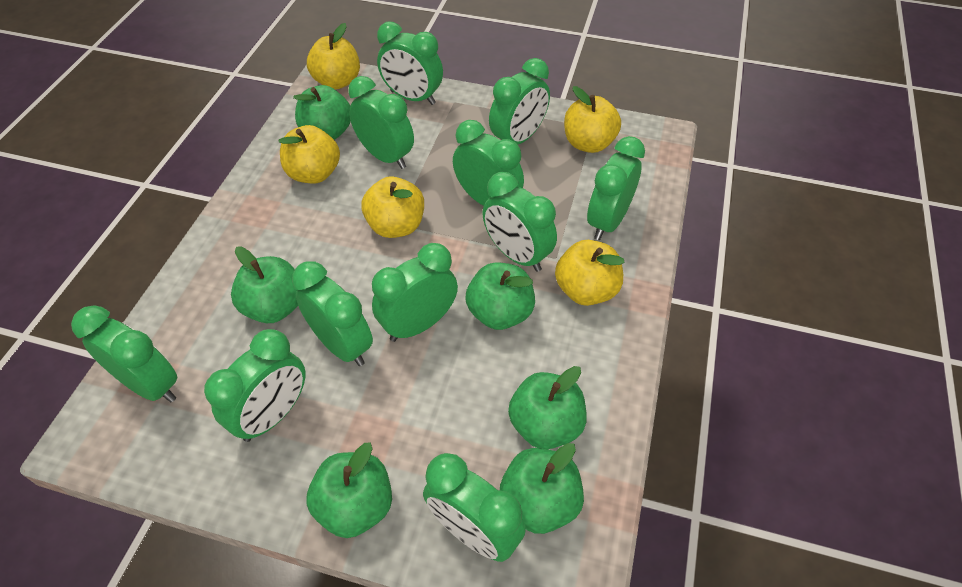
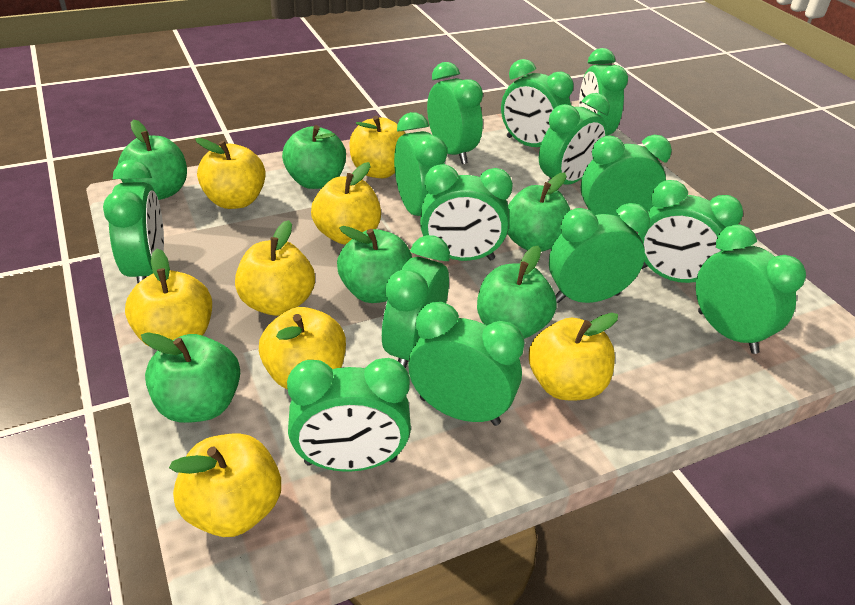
green clock: [71,305,177,402] [204,329,306,442] [292,261,373,366] [348,76,414,169] [372,243,458,342] [377,22,443,105] [423,453,526,562] [453,120,524,206] [482,172,557,272] [489,58,550,144] [587,136,645,240] = 11 -> [103,160,164,283] [287,358,411,472] [382,235,450,368] [394,112,447,216] [408,302,525,426] [420,164,513,261] [427,62,483,164] [501,59,574,147] [539,93,610,185] [549,203,650,303] [579,48,628,136] [581,135,672,217] [638,180,743,283] [696,224,806,354] = 14
yellow apple: [279,125,340,183] [307,23,360,89] [361,176,424,238] [555,240,625,306] [564,86,621,153] = 5 -> [125,249,212,347] [169,433,281,537] [195,138,266,209] [235,220,315,316] [259,307,346,390] [311,162,381,245] [349,116,406,178] [529,313,618,400] = 8

